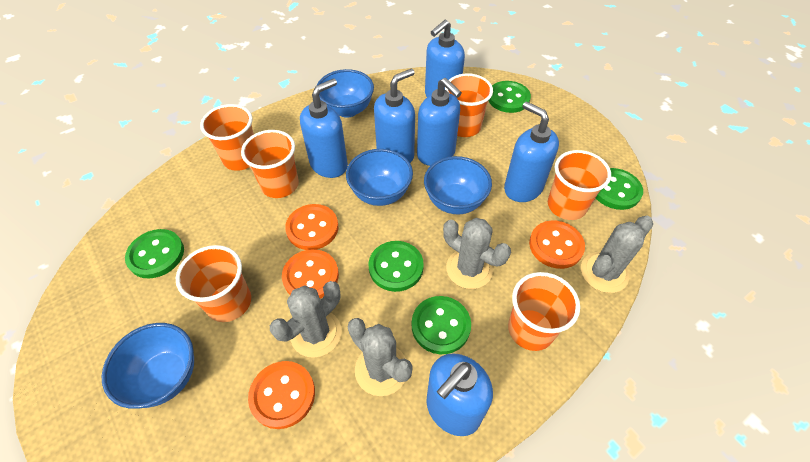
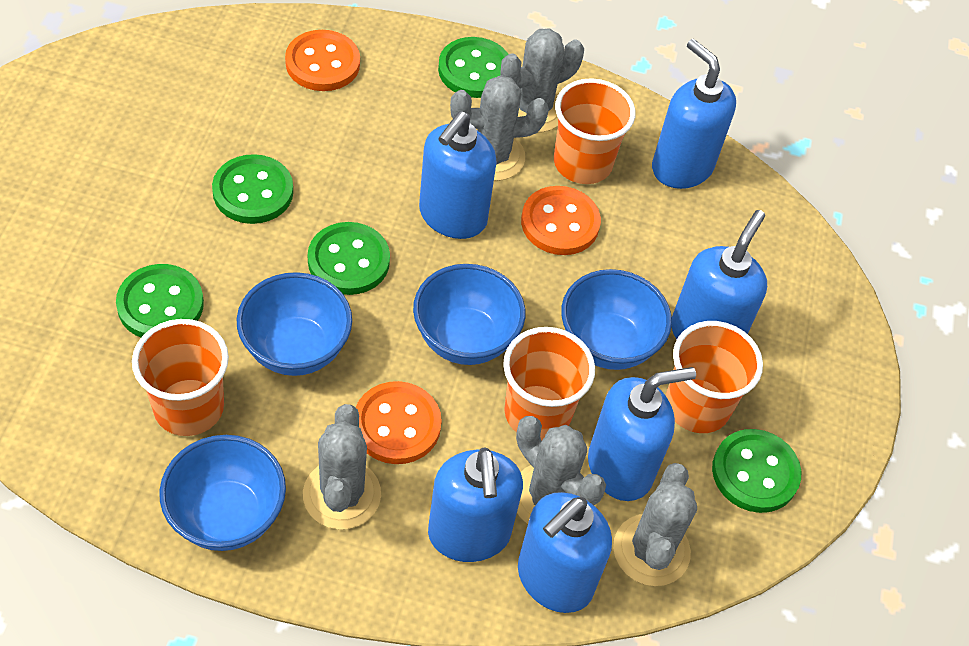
grey cactus: [270,281,342,358] [348,318,413,396] [443,218,511,289] [581,216,653,293] = 4 -> [303,404,381,529] [450,75,549,181] [500,28,584,133] [516,416,606,524] [613,463,697,586] = 5
orange button: [248,361,315,429] [282,249,339,299] [285,204,338,250] [529,220,585,269] = 4 -> [285,30,360,91] [355,381,442,464] [521,186,601,255] = 3
orange cup: [176,245,251,322] [200,104,254,171] [241,130,299,198] [445,73,493,137] [508,272,580,351] [548,150,611,220] = 6 -> [132,319,229,436] [503,327,595,440] [554,78,636,184] [666,321,763,433] = 4

